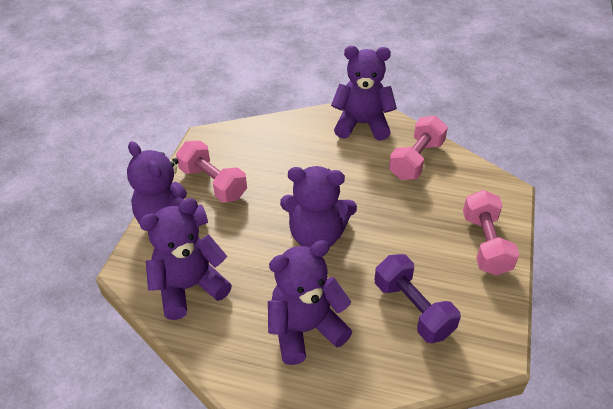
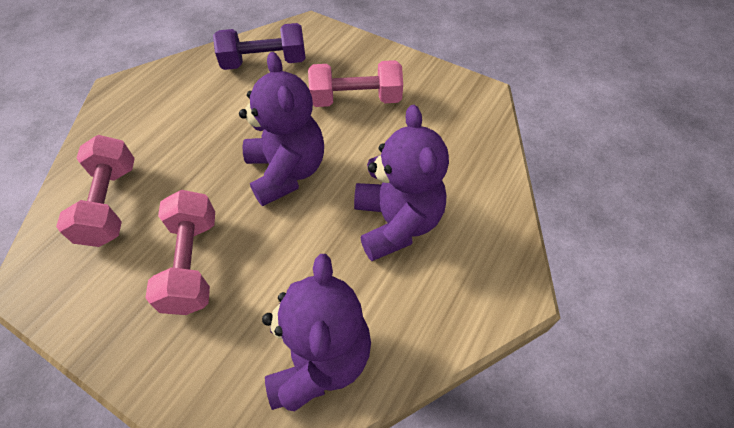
purple teddy bear: [127,141,208,226] [139,198,232,320] [268,240,352,365] [280,166,357,248] [331,46,397,141] = 5 -> [239,52,324,206] [262,254,371,411] [354,105,449,261] = 3

